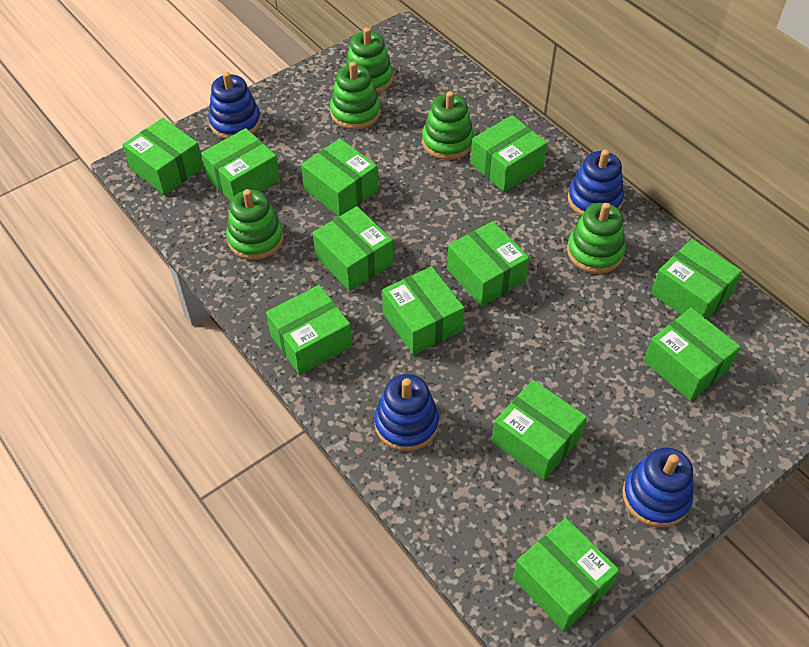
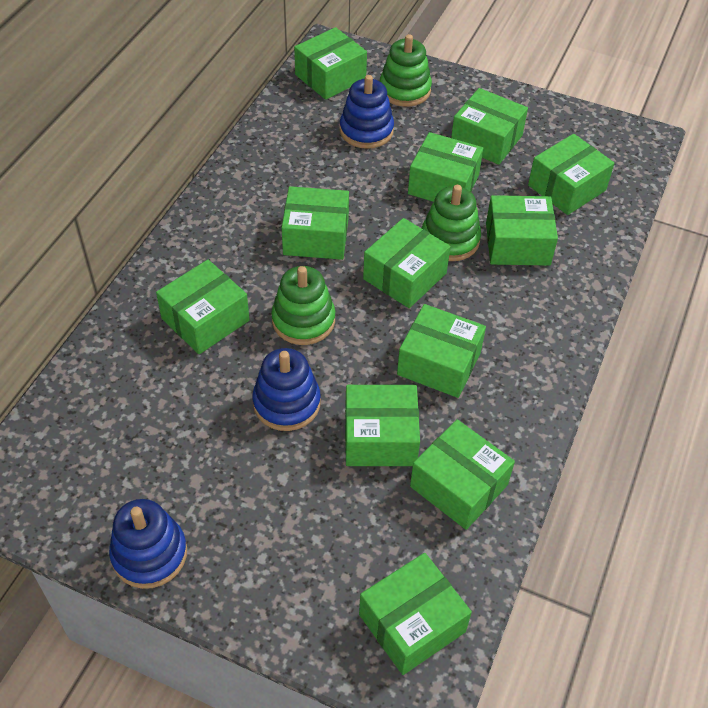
blue stacking toy: [209,72,261,139] [374,374,439,451] [568,150,624,216] [622,447,693,528] = 4 -> [109,499,187,589] [252,348,321,431] [340,75,394,149] = 3
green stacking toy: [226,189,284,260] [330,62,381,130] [345,28,393,93] [422,91,474,160] [567,203,626,273] = 5 -> [271,266,335,345] [380,34,432,107] [422,185,481,261] = 3

